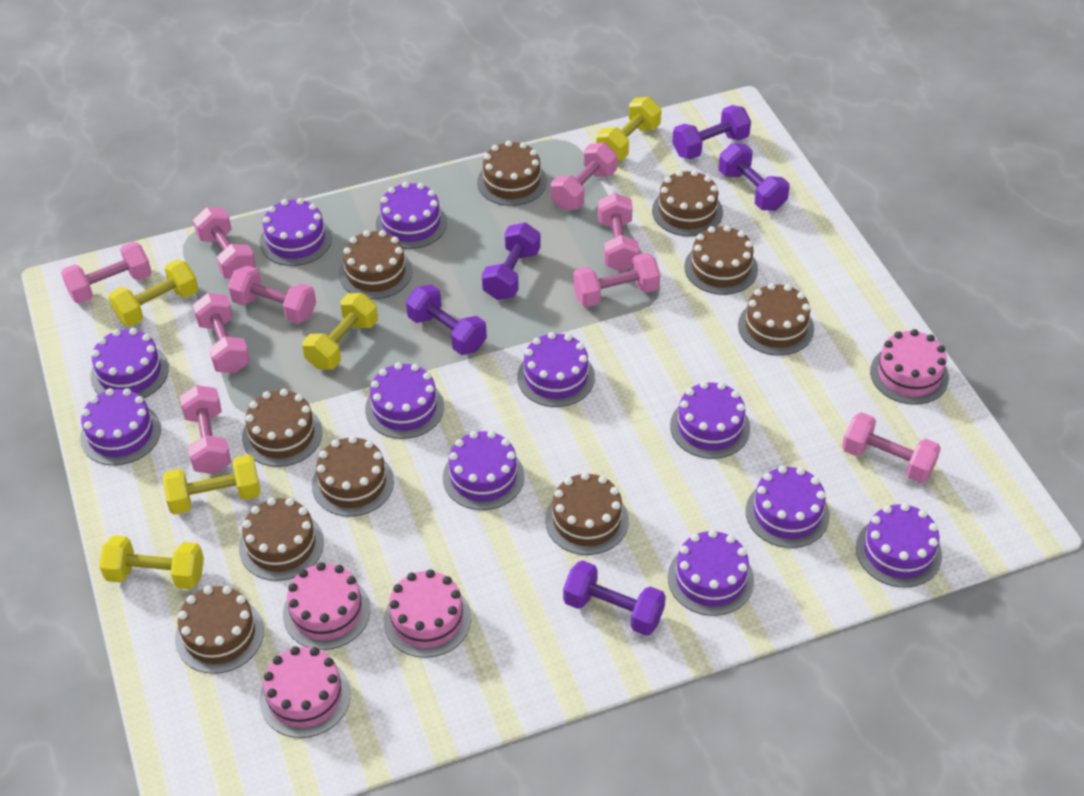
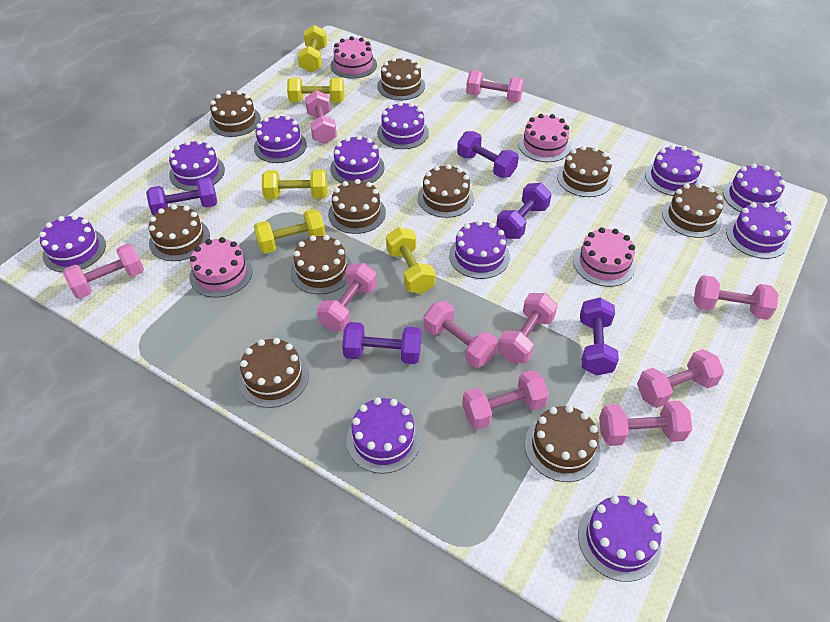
pink dumbbell: [61,242,152,304] [180,385,231,474] [193,207,256,279] [193,293,250,373] [228,265,316,324] [551,143,617,210] [573,253,660,307] [598,193,639,272] [842,412,941,483] = 9 -> [63,244,144,299] [305,90,337,144] [317,263,377,331] [424,301,498,368] [462,370,549,429] [466,70,524,103] [498,293,558,364] [599,401,692,446] [637,349,724,408] [694,275,779,320] = 10

